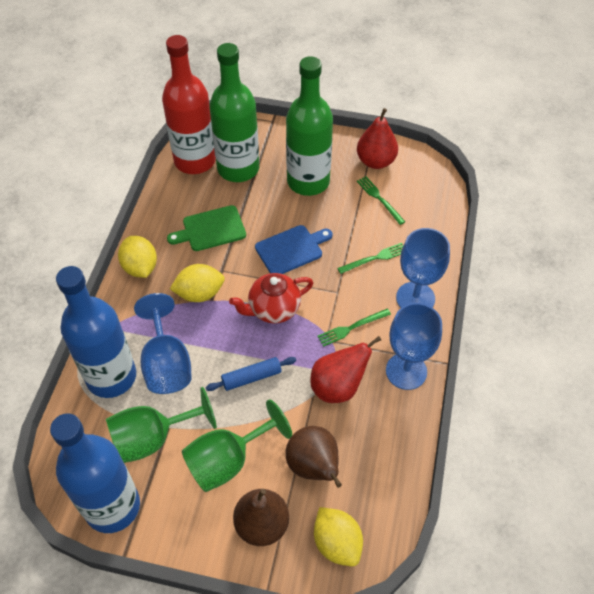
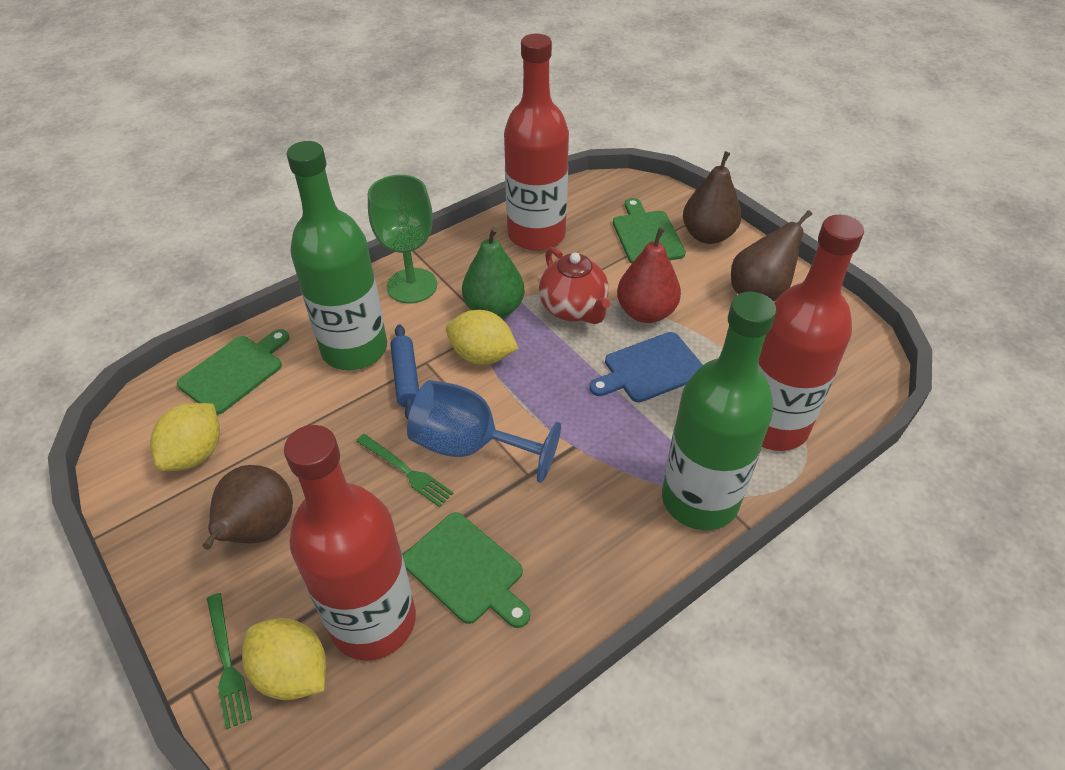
blue bottle: [50,413,140,533] [56,266,136,398] = 2 -> none = 0
blue goblet: [134,293,192,394] [386,303,442,390] [396,228,450,308] = 3 -> [407,380,561,483] = 1
brown pear: [233,489,289,546] [286,426,342,488] = 2 -> [202,465,293,550] [683,151,741,244] [731,210,812,301] = 3
green cutting board: [167,205,246,251] = 1 -> [177,329,289,415] [403,512,530,628] [613,198,686,264] = 3
green fork: [317,309,391,347] [337,243,404,274] [357,176,406,225] = 3 -> [207,593,252,729] [356,434,454,507] = 2
green goblet: [106,387,217,463] [182,399,292,492] = 2 -> [368,175,437,303] = 1
green pear: none = 0 -> [462,227,525,318] = 1
red bottle: [162,35,216,174] = 1 -> [284,425,416,661] [504,34,569,251] [758,215,864,451] = 3
red pear: [310,336,381,403] [357,108,398,169] = 2 -> [617,227,681,323] = 1

